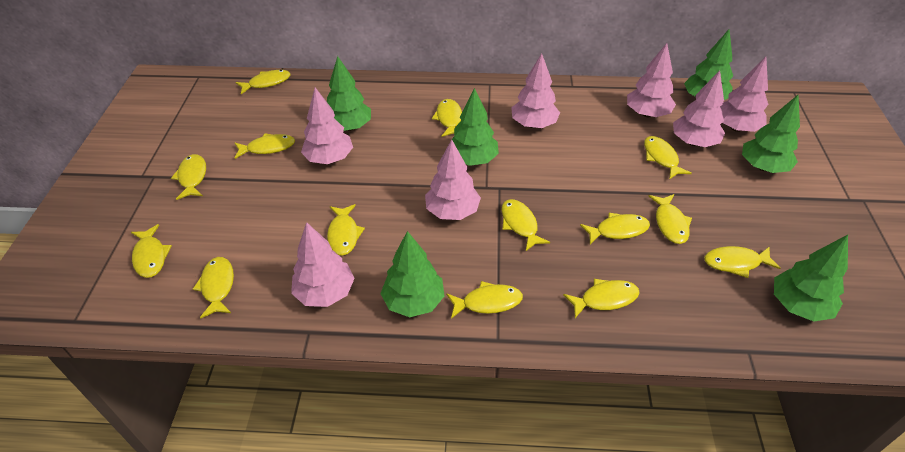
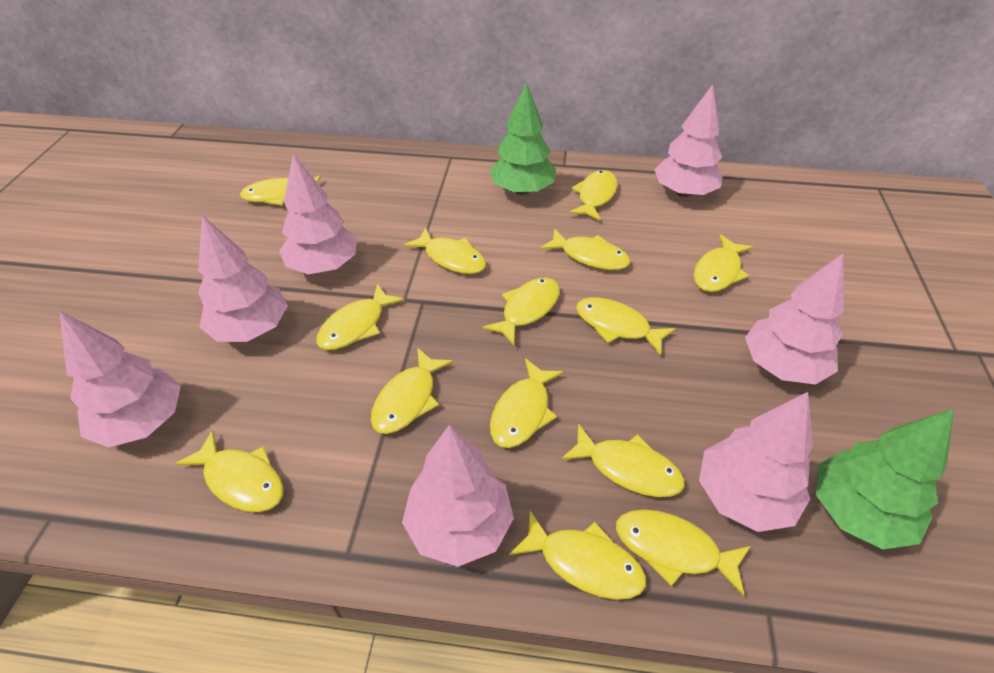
green tree: [327,56,371,131] [380,231,445,317] [452,88,499,166] [684,29,733,100] [742,95,800,173] [774,235,848,322] = 6 -> [489,82,556,195] [816,409,954,549] = 2

